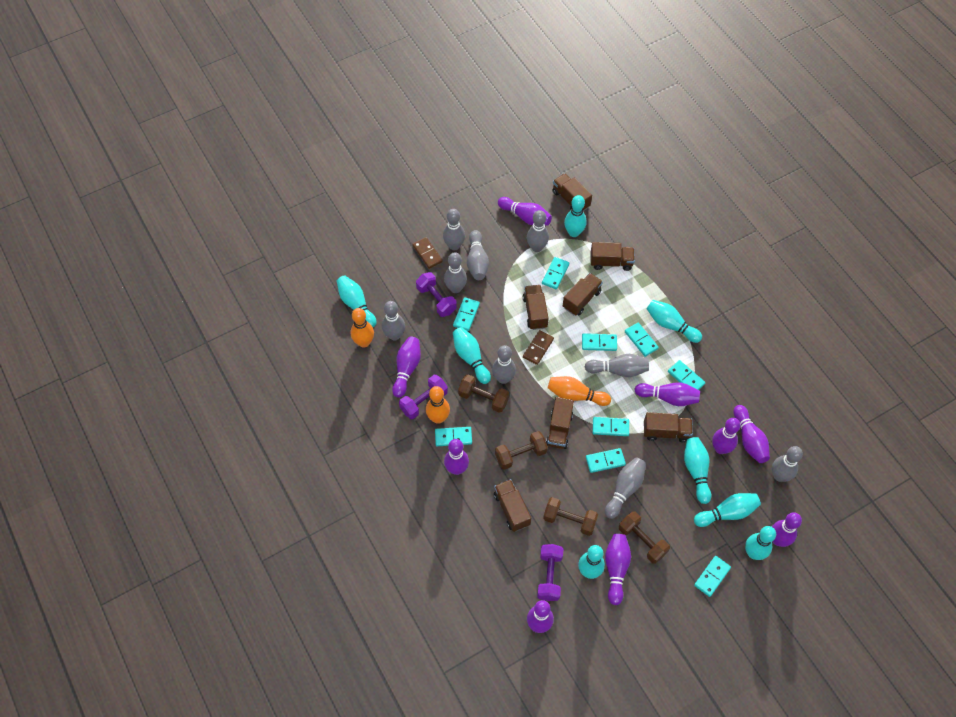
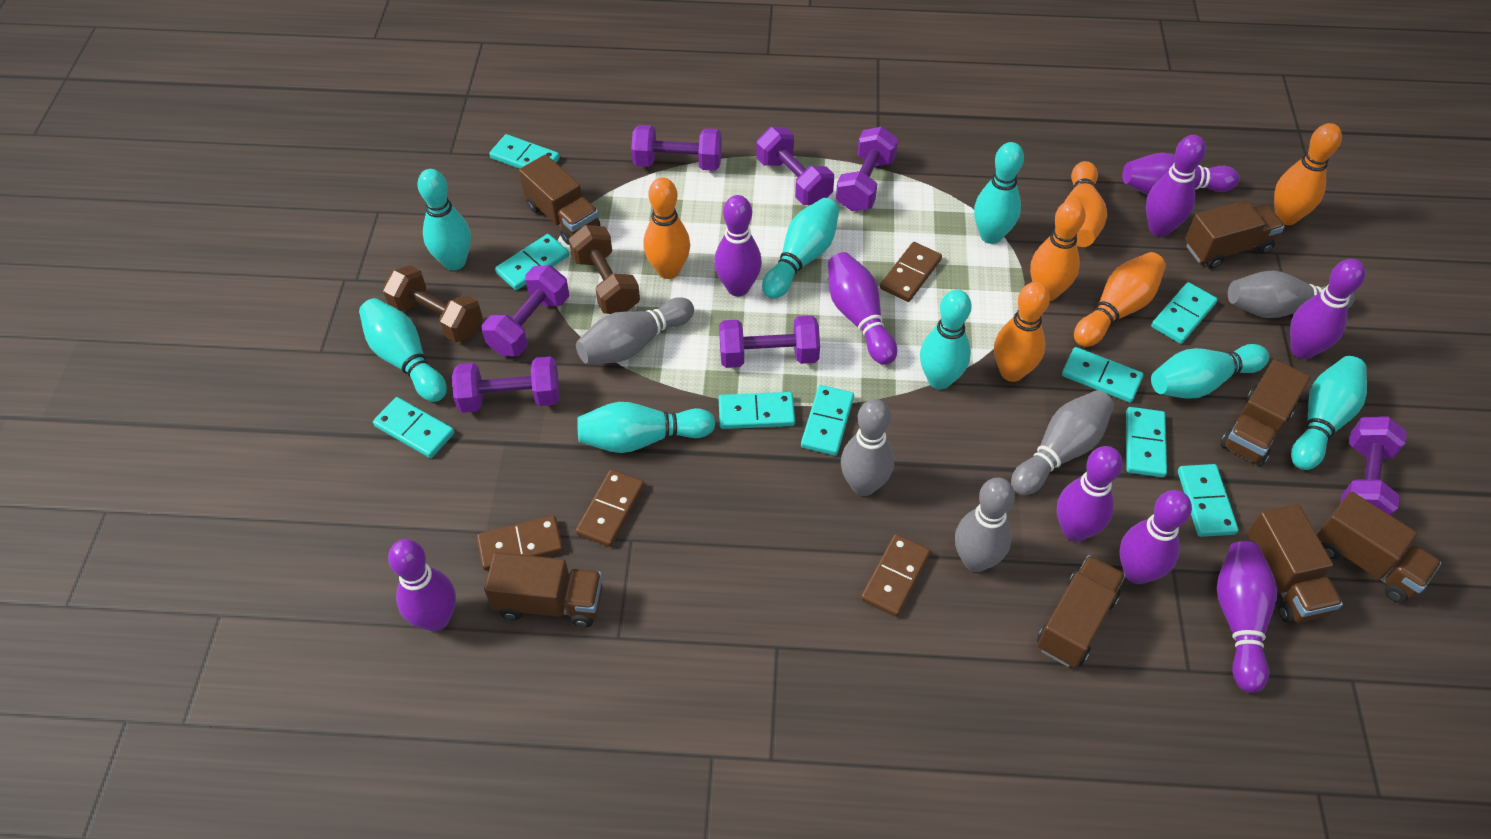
brown domino: [412,237,443,269] [523,330,554,365] = 2 -> [477,516,563,571] [576,469,644,547] [861,534,931,617] [880,242,942,302] = 4
brown dumbbell: [458,375,509,413] [495,431,548,470] [543,497,598,536] [619,511,670,564] = 4 -> [383,265,483,342] [569,225,640,314] = 2
grey bowling pin: [382,301,405,341] [443,209,465,251] [444,252,467,293] [467,230,489,280] [492,345,516,384] [527,210,549,252] [585,354,649,377] [605,457,646,519] [772,446,803,482] = 9 -> [576,297,694,364] [841,399,894,496] [955,478,1015,572] [1011,390,1114,495] [1228,271,1354,318] = 5
orange bowling pin: [351,308,374,347] [426,386,450,424] [548,376,611,406] = 3 -> [643,177,690,279] [994,282,1050,382] [1030,200,1086,301] [1065,161,1107,247] [1074,252,1166,347] [1274,123,1342,225] = 6
purple dumbbell: [399,375,448,419] [416,272,457,317] [537,544,563,601] = 3 -> [452,356,560,413] [482,265,569,356] [631,125,722,171] [719,316,820,368] [756,127,834,205] [836,127,898,211] [1340,416,1407,516] = 7

